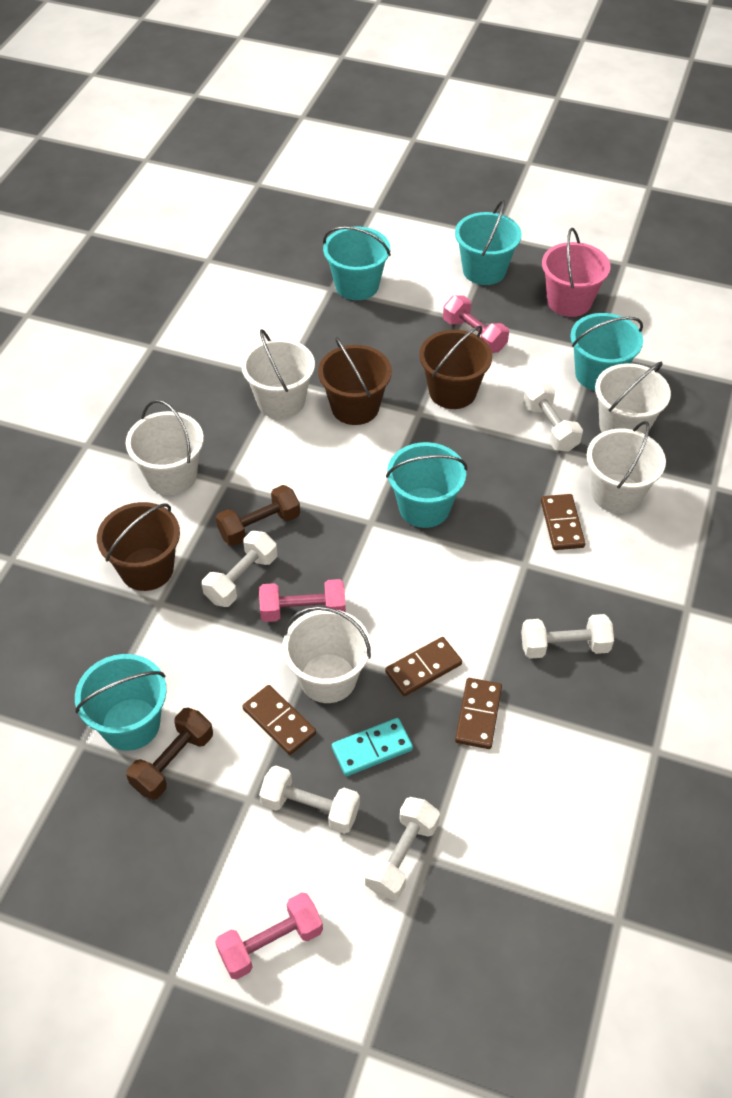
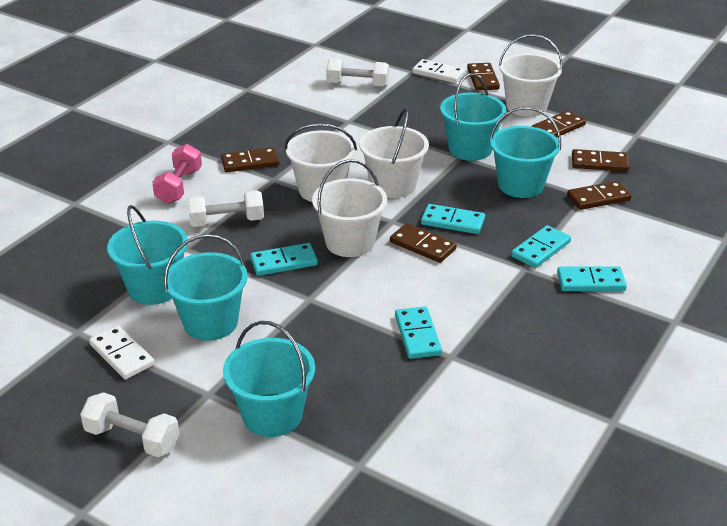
brown bucket: [97,502,180,591] [318,337,392,425] [419,325,492,409] = 3 -> none = 0
brown domino: [242,685,316,755] [385,637,462,696] [455,678,502,749] [541,494,585,550] = 4 -> [221,147,280,172] [390,223,457,263] [467,63,500,91] [532,110,586,138] [567,181,632,210] [572,149,629,172] = 6
brown dumbbell: [126,708,213,800] [216,485,300,546] = 2 -> none = 0
pink bucket: [542,228,610,317] = 1 -> none = 0
pink dumbbell: [215,893,323,980] [259,579,346,622] [443,295,509,353] = 3 -> [152,144,202,204] = 1
turquoise domino: [332,718,413,776] = 1 -> [250,243,318,276] [395,306,442,359] [421,204,485,234] [511,225,571,268] [557,266,627,291] = 5
white bucket: [126,400,204,495] [241,329,315,419] [282,606,371,703] [587,421,666,513] [595,361,671,434] = 5 -> [285,123,357,202] [312,159,387,257] [359,109,429,198] [498,34,563,117] = 4
white domino: none = 0 -> [89,325,155,379] [412,59,465,83] = 2
white dumbbell: [202,531,277,607] [259,766,360,834] [365,797,440,900] [521,614,614,659] [523,381,583,452] = 5 -> [80,392,180,457] [187,190,264,227] [326,59,389,87] = 3

